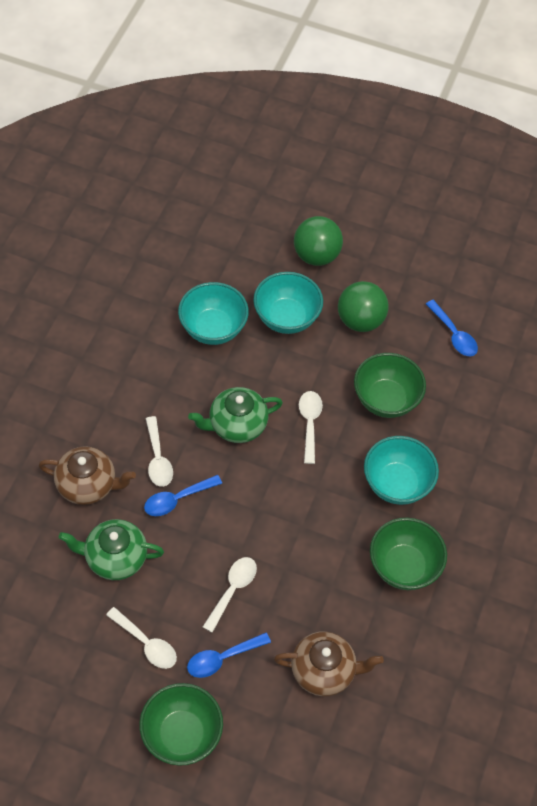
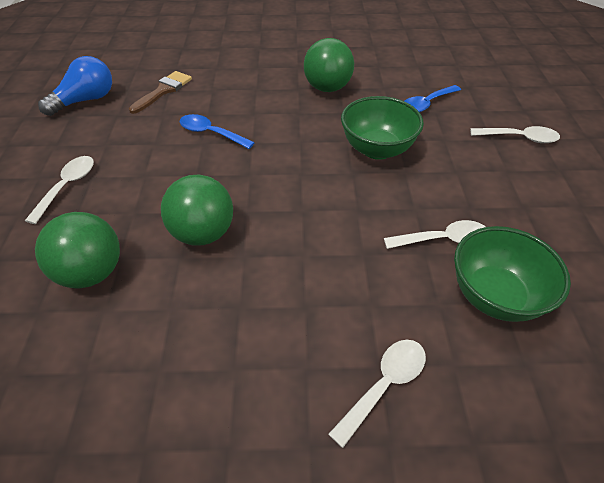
blue light bulb: none = 0 -> [38,56,112,116] = 1
blue spoon: [144,475,222,516] [187,633,271,678] [426,300,478,356] = 3 -> [180,114,255,149] [405,85,461,113] = 2
brown brush: none = 0 -> [129,71,192,114] = 1
brown teapot: [39,446,136,505] [274,631,384,696] = 2 -> none = 0
green ball: [294,216,343,266] [338,281,389,332] = 2 -> [35,212,120,289] [161,174,233,245] [304,38,354,92] = 3
green bowl: [139,683,223,766] [354,353,426,418] [370,518,447,590] = 3 -> [341,96,424,160] [454,226,571,322] = 2
green teapot: [59,519,164,580] [188,387,283,443] = 2 -> none = 0
turquoise bowl: [178,282,249,345] [253,272,323,334] [364,436,439,505] = 3 -> none = 0

